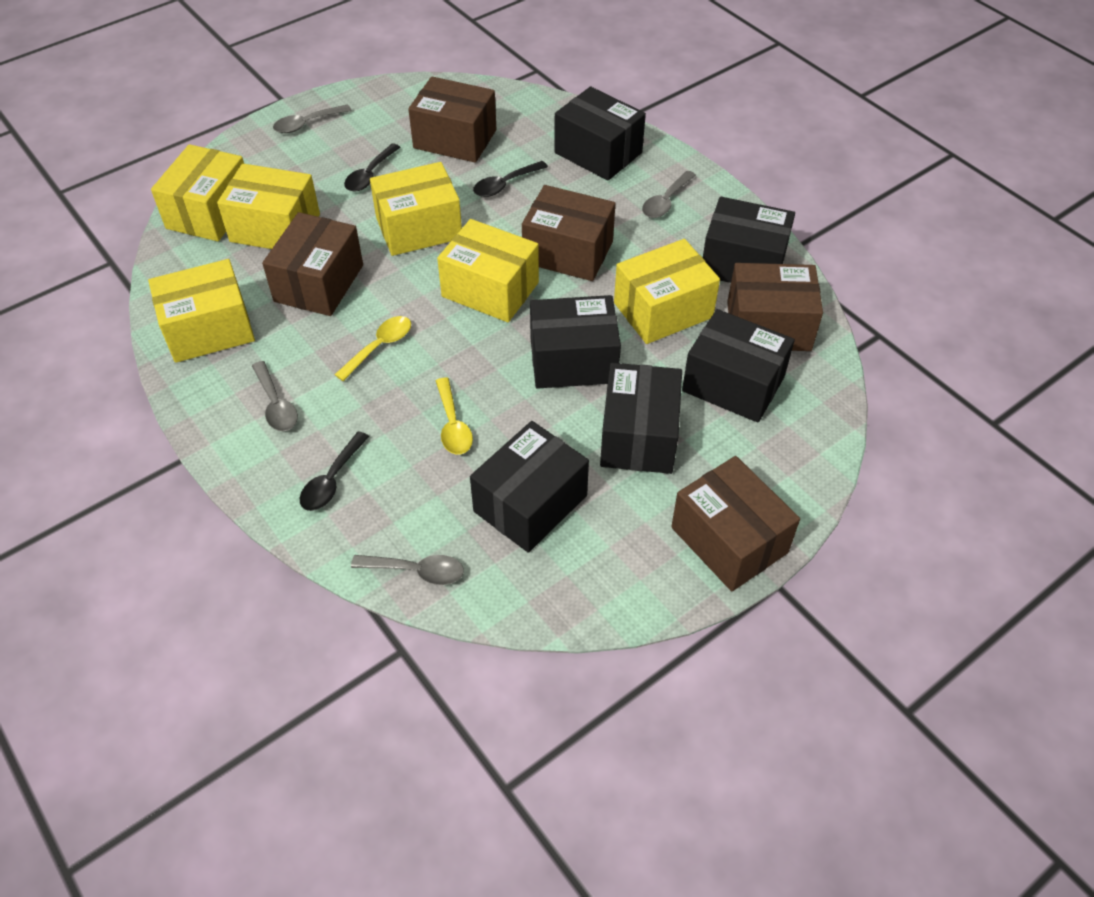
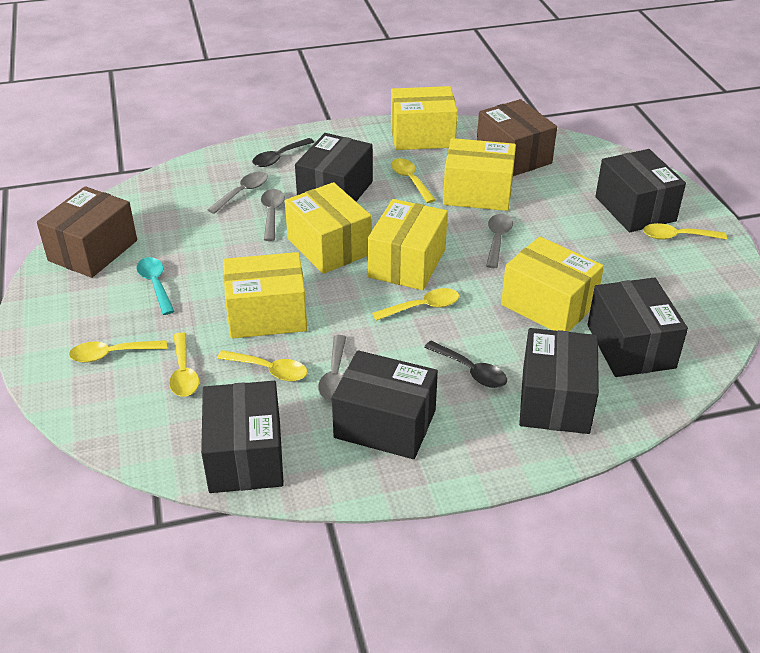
black spoon: [300,431,369,511] [344,143,400,192] [473,161,548,197] = 3 -> [252,138,314,167] [424,341,507,388] = 2
brown box: [262,212,363,316] [408,76,496,163] [522,185,615,281] [671,456,800,591] [727,263,823,351] = 5 -> [37,186,137,278] [477,99,557,176] = 2
turquoise spoon: none = 0 -> [136,257,175,315] = 1
yellow spoon: [334,316,411,381] [436,377,473,455] = 2 -> [69,340,167,363] [169,332,199,397] [217,350,307,381] [372,288,459,321] [391,158,436,203] [643,223,727,240] = 6

